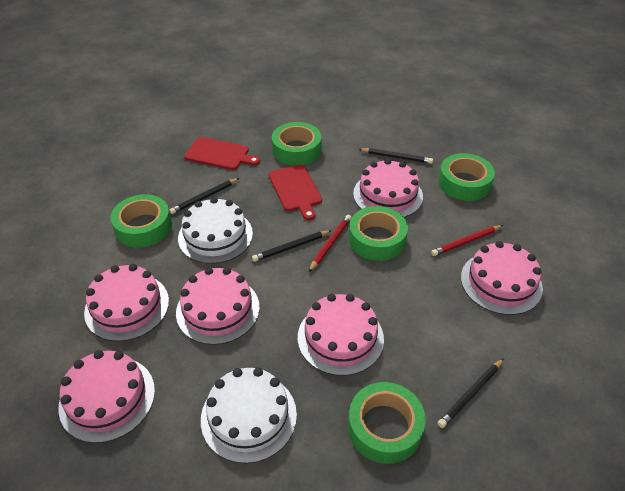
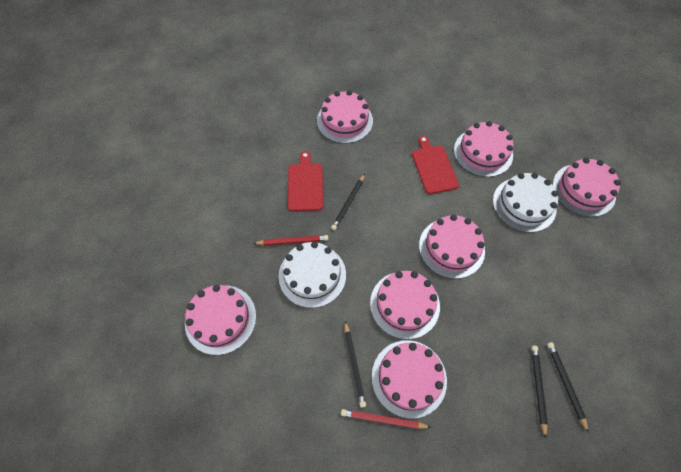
green tape: [110,194,172,248] [272,122,322,166] [348,382,426,464] [349,206,408,261] [438,153,495,201] = 5 -> none = 0
pink cake: [58,350,155,443] [84,264,169,341] [176,267,260,345] [298,294,384,376] [353,159,423,217] [461,241,543,315] = 6 -> [185,285,256,355] [317,90,373,144] [370,271,440,339] [372,340,447,419] [419,214,485,279] [454,121,513,177] [553,158,621,217] = 7

